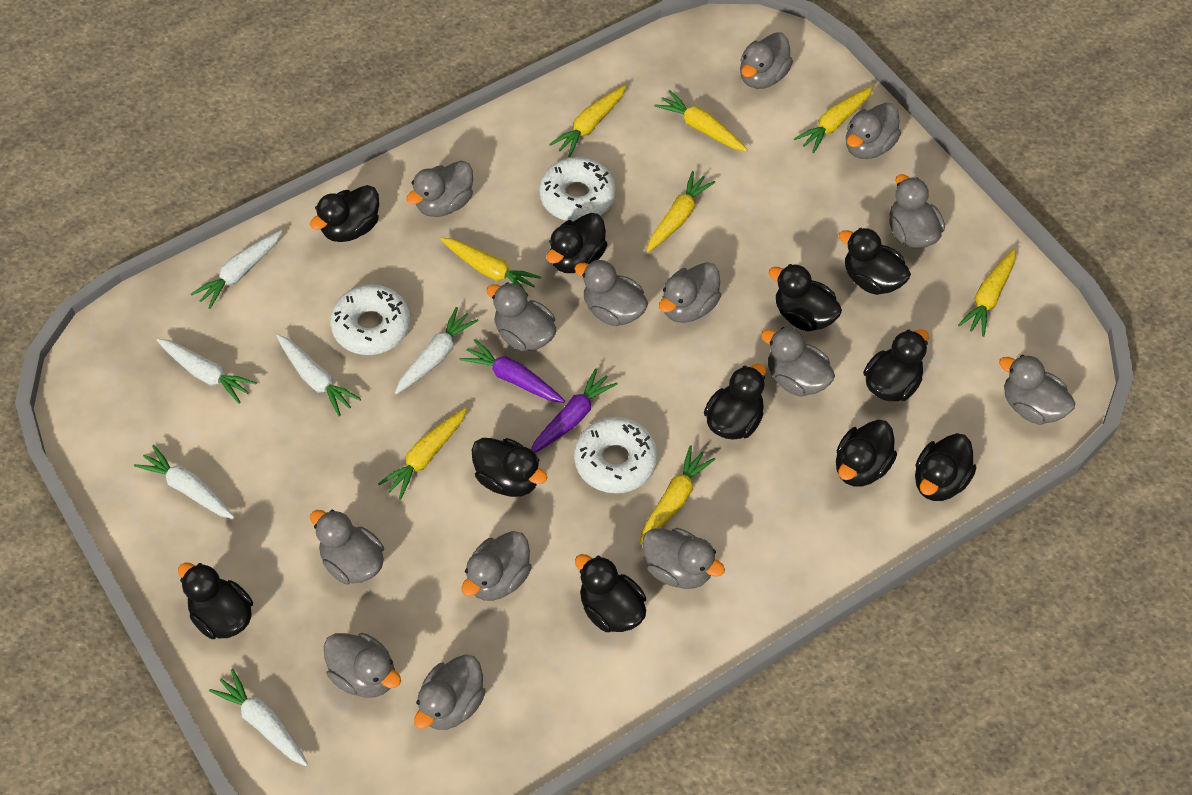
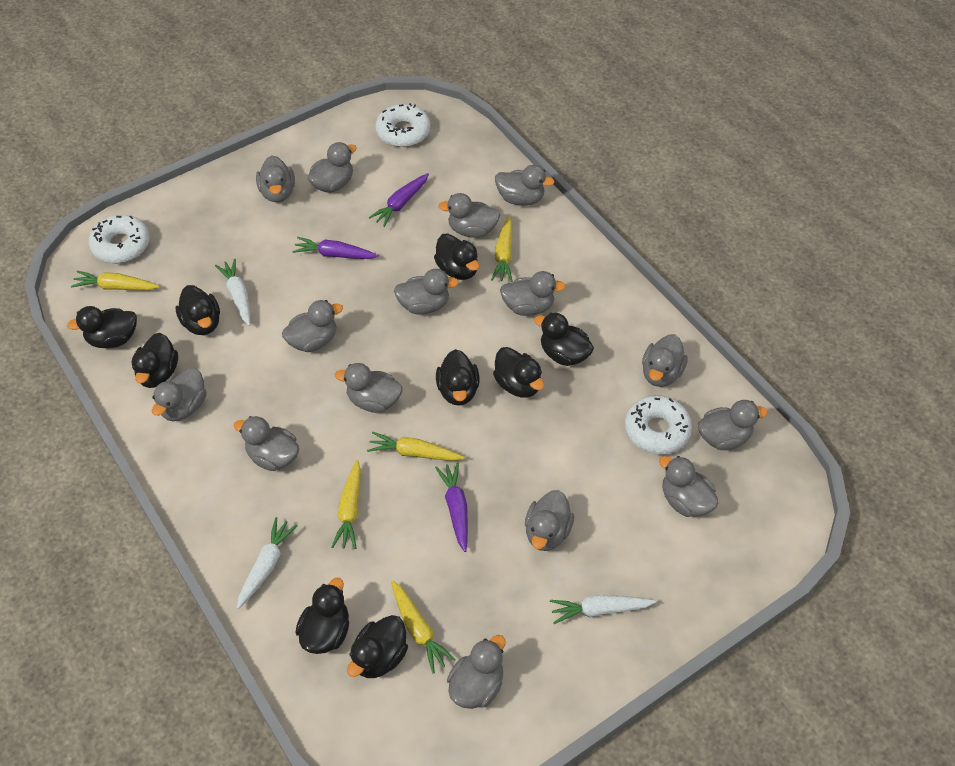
black duck: [178,562,253,639] [310,185,379,242] [472,438,547,497] [547,213,607,273] [575,554,646,632] [704,363,766,440] [768,264,842,331] [836,420,897,487] [839,228,911,295] [863,329,929,401] [915,433,976,501] = 11 -> [67,306,137,348] [132,333,178,388] [175,285,220,335] [296,578,349,654] [347,615,408,678] [434,233,479,280] [436,349,479,406] [493,347,544,398] [534,313,594,366] = 9
grey duck: [310,510,384,584] [324,633,401,697] [406,161,473,217] [414,654,486,730] [462,531,532,601] [487,282,556,351] [574,259,648,326] [642,528,725,589] [659,262,721,323] [740,32,793,89] [761,327,835,397] [846,102,901,159] [889,174,945,248] [999,355,1075,425] = 14 -> [152,368,207,421] [234,416,299,471] [256,156,295,202] [282,300,343,352] [308,142,357,193] [335,363,403,413] [394,269,459,314] [438,193,500,238] [447,635,506,709] [495,165,554,206] [500,271,566,316] [525,490,574,551] [642,334,688,387] [659,456,719,517] [698,400,768,450] = 15
purple carrot: [459,339,565,403] [531,368,618,453] = 2 -> [292,237,379,259] [369,173,429,227] [435,462,468,552] = 3
white carrot: [134,445,235,519] [157,339,257,404] [191,230,282,309] [209,669,308,766] [277,335,361,416] [395,307,479,394] = 6 -> [215,259,250,326] [237,517,298,609] [550,595,657,624] = 3
yellow carrot: [378,408,467,500] [440,238,541,296] [549,85,626,157] [639,445,716,544] [647,171,715,253] [654,90,748,151] [794,87,873,154] [958,249,1016,337] = 8 -> [71,271,160,290] [331,460,361,549] [367,432,464,461] [391,580,456,673] [491,216,513,282] = 5

